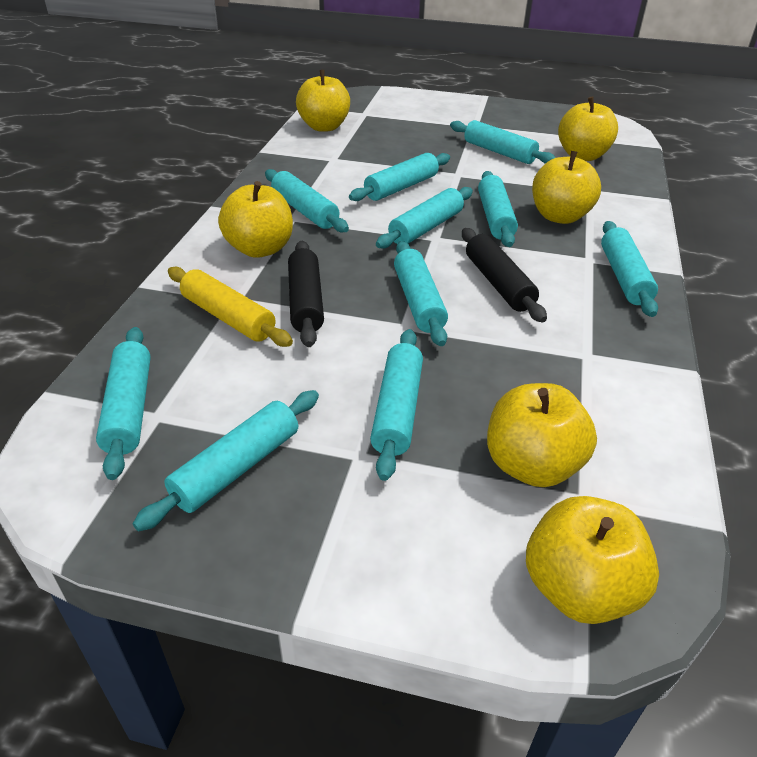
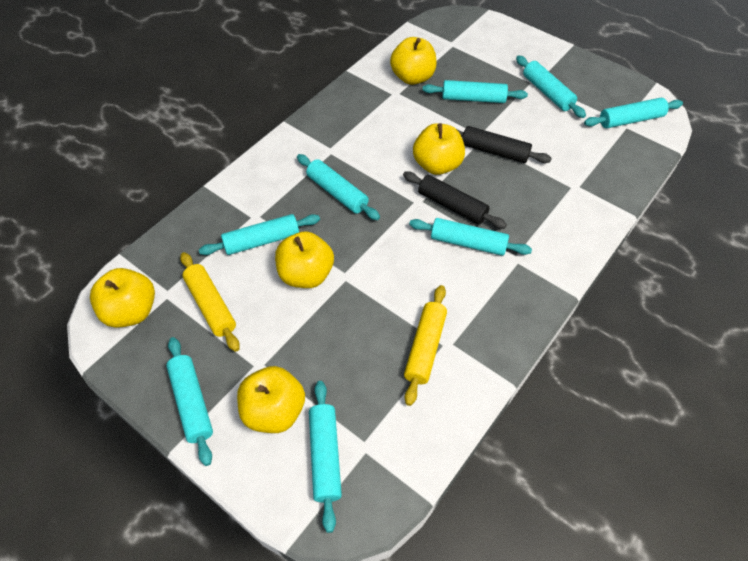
turquoise rolling pin: [96,327,151,480] [133,390,319,531] [265,169,349,233] [349,153,450,201] [370,329,423,481] [376,187,473,249] [394,241,448,346] [450,120,556,164] [478,171,518,247] [601,221,658,317] = 10 -> [166,337,213,466] [199,214,320,255] [297,154,380,220] [309,381,342,533] [409,218,532,256] [423,80,528,103] [516,55,586,118] [584,98,683,128] = 8
yellow apple: [218,181,293,258] [296,70,350,132] [487,383,597,487] [526,496,659,624] [532,151,601,224] [558,97,618,161] = 6 -> [90,268,155,328] [237,366,305,433] [275,231,334,288] [390,37,437,85] [413,123,465,175] = 5
yellow rolling pin: [168,266,293,347] = 1 -> [180,252,240,352] [404,285,447,406] = 2

